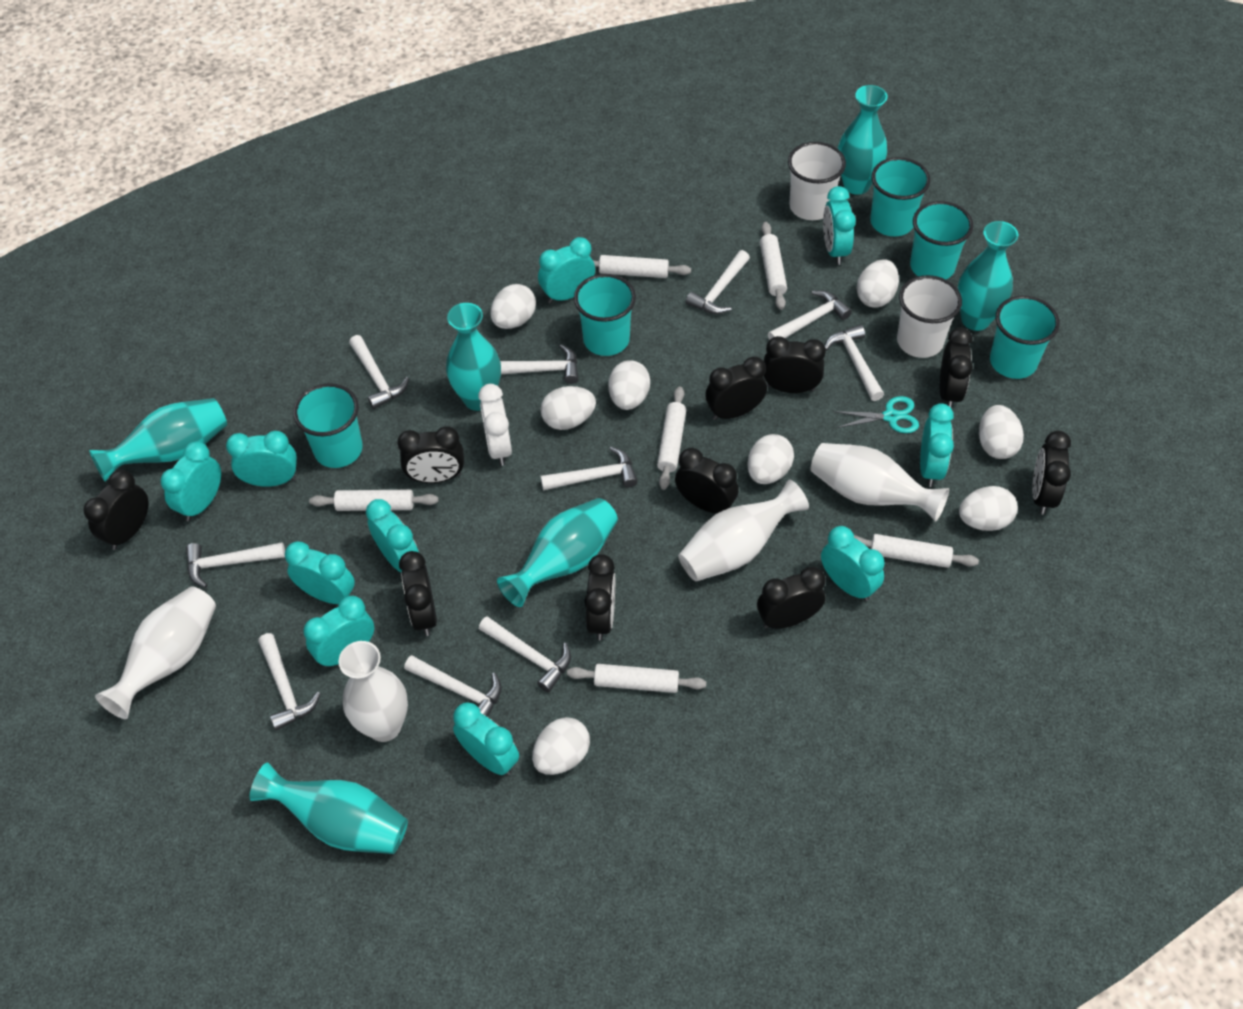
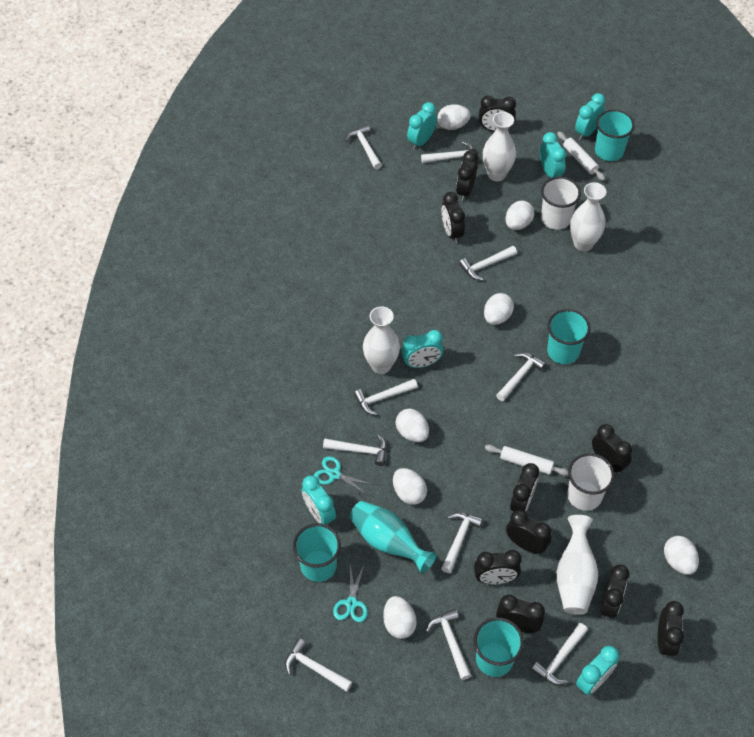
turquoise clock: [161,441,221,521] [226,431,297,487] [285,541,355,604] [303,596,374,668] [366,499,419,572] [453,702,519,775] [538,237,595,304] [821,526,885,601] [823,186,856,265] [920,403,954,487] = 10 -> [302,475,336,526] [401,330,444,368] [407,102,437,150] [540,132,566,178] [575,93,605,140] [576,646,619,695] = 6
turquoise cup: [293,383,363,468] [574,274,636,356] [870,157,930,236] [910,201,973,279] [990,296,1060,379] = 5 -> [293,523,341,582] [474,617,524,677] [547,309,591,364] [595,110,635,161] = 4
turquoise scissors: [833,396,919,433] = 1 -> [314,456,374,495] [333,565,368,622] = 2
turquoise vase: [89,398,227,482] [249,762,408,854] [446,303,501,411] [497,498,618,607] [837,85,888,195] [958,221,1018,331] = 6 -> [349,501,437,574] = 1
white clock: [478,384,512,466] = 1 -> none = 0
white egg: [490,284,536,329] [532,717,590,775] [540,386,596,430] [608,360,650,410] [747,434,794,484] [856,259,899,308] [959,486,1018,531] [979,405,1024,459] = 8 -> [383,596,417,639] [393,468,427,505] [396,409,429,442] [438,104,471,130] [484,293,514,325] [506,200,534,230] [664,536,699,575] = 7
white rolling pin: [309,490,438,511] [567,664,706,693] [593,255,691,278] [657,386,686,490] [760,222,787,310] [854,534,979,568] = 6 -> [485,445,568,476] [557,132,605,181] = 2

